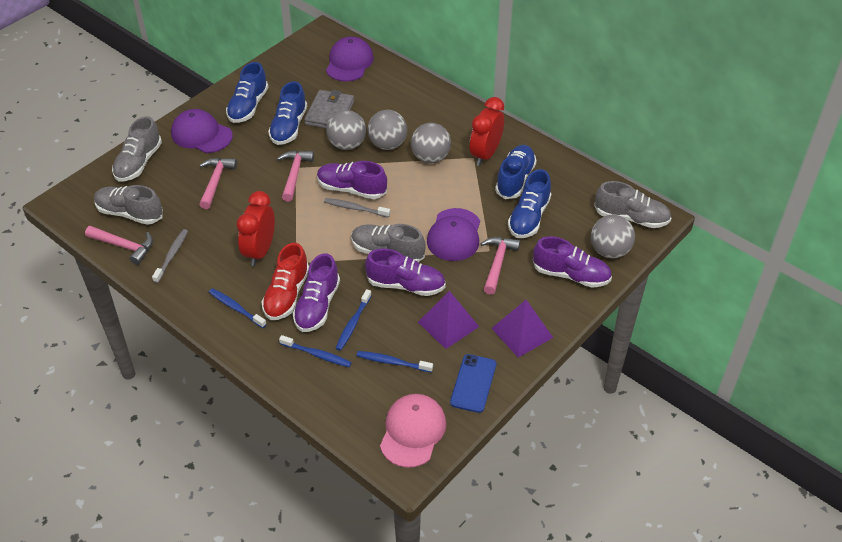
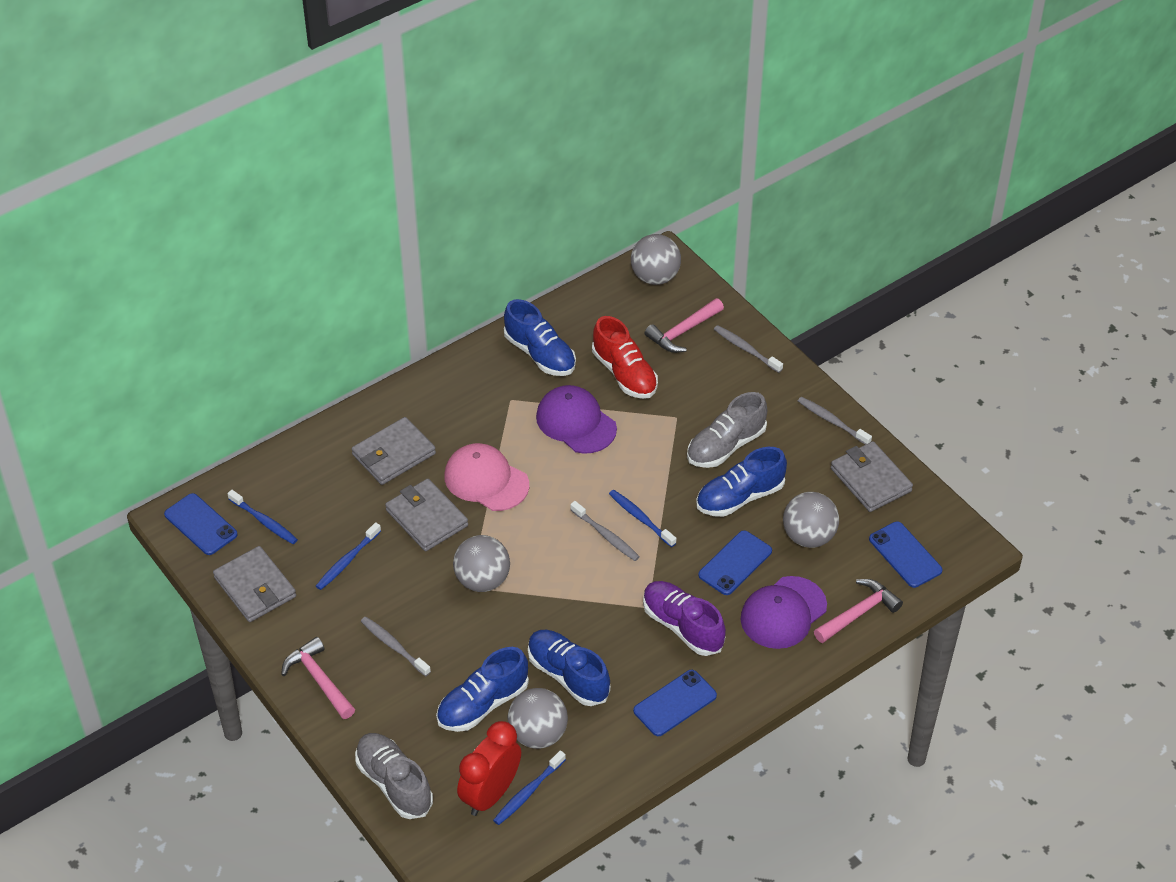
blue phone: [450,354,496,413] = 1 -> [164,493,238,555] [633,670,717,736] [698,530,772,595] [869,521,942,588] = 4
grey shoe: [94,185,163,225] [112,116,162,181] [351,224,426,262] [594,181,671,228] = 4 -> [355,733,433,819] [687,392,767,468] = 2
grey toothbrush: [152,229,188,283] [324,198,390,218] = 2 -> [361,616,431,676] [570,501,640,561] [714,325,783,373] [798,397,872,445] = 4
grey wallet: [304,90,354,128] = 1 -> [213,546,296,622] [351,417,436,485] [385,479,468,551] [831,441,913,512] = 4
pink hammer: [85,226,153,265] [199,158,237,209] [277,150,314,202] [480,237,520,295] = 4 -> [281,637,355,719] [645,298,724,353] [814,579,903,643] = 3
purple cap: [171,109,233,153] [326,37,374,81] [427,208,480,261] = 3 -> [536,385,617,454] [740,576,827,649] = 2
purple pyramid: [418,291,479,349] [491,300,553,358] = 2 -> none = 0
purple shoe: [293,253,340,332] [317,161,387,199] [365,249,446,296] [533,236,612,288] = 4 -> [643,581,726,656] = 1
red clock: [237,191,275,266] [470,97,504,166] = 2 -> [457,721,521,816] = 1

